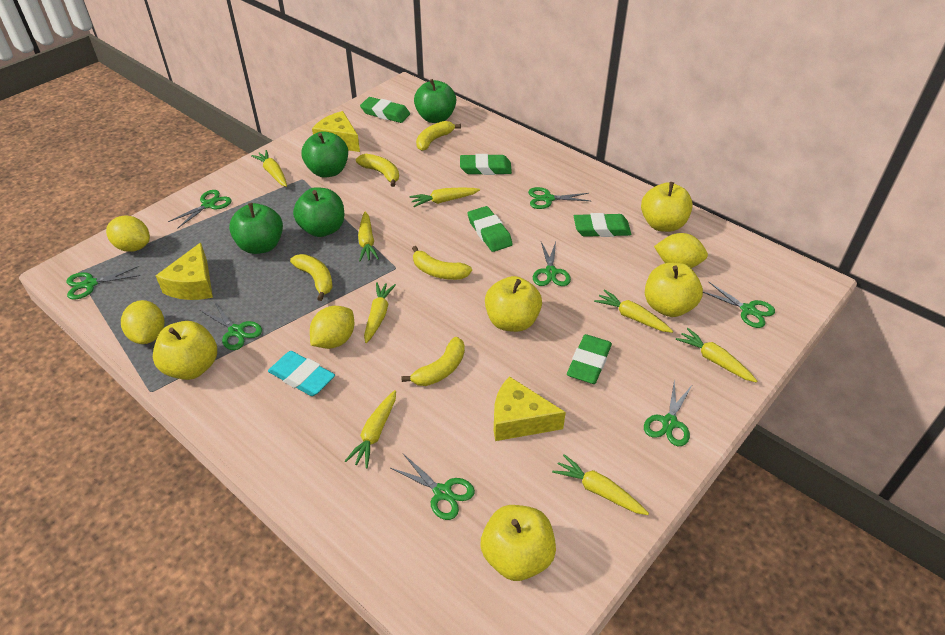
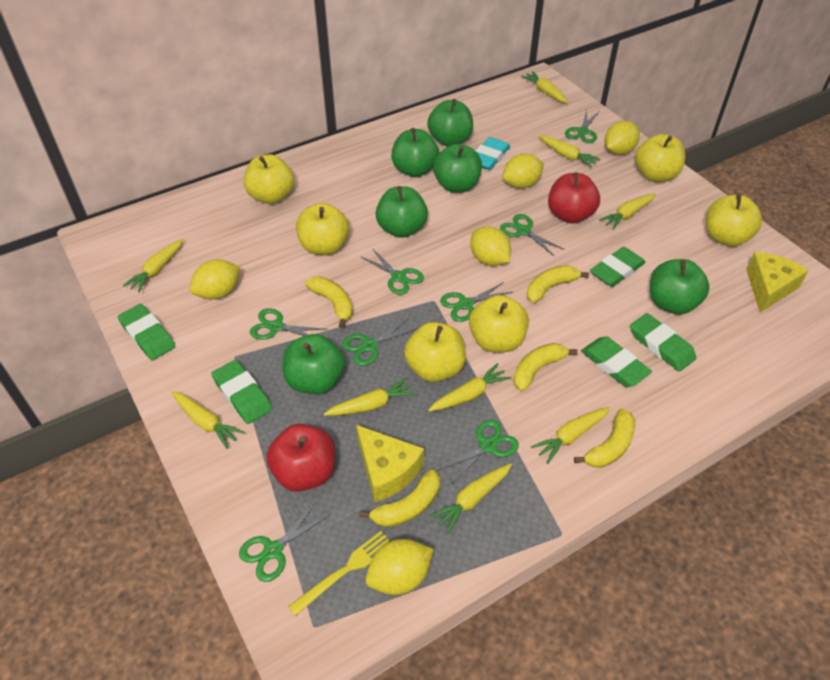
green apple: [229,203,283,254] [293,187,345,237] [301,131,348,178] [414,79,456,123] = 4 -> [283,334,345,395] [376,186,428,238] [391,128,439,177] [427,99,473,147] [433,144,482,193] [650,259,710,315] = 6
red apple: none = 0 -> [267,424,335,492] [548,172,600,224] = 2
yellow apple: [153,321,217,380] [481,505,556,581] [485,276,542,332] [641,182,693,232] [645,263,703,317] = 5 -> [244,154,294,204] [296,203,349,255] [404,322,466,382] [469,295,529,353] [635,134,686,182] [706,194,762,246] = 6
yellow carrot: [251,150,287,187] [345,390,396,468] [358,211,379,261] [364,282,396,343] [410,188,480,207] [552,454,649,515] [594,289,673,333] [676,328,757,382] = 8 -> [123,239,183,292] [172,391,245,449] [324,378,416,416] [428,363,511,412] [430,464,512,534] [521,71,568,103] [531,407,610,464] [539,135,600,168] [599,193,656,230] = 9
yellow cheese: [156,243,213,300] [312,111,360,152] [494,376,566,441] = 3 -> [356,425,424,502] [746,252,809,313] = 2
yellow fork: none = 0 -> [288,531,390,616] = 1
yellow lemon: [106,216,150,252] [121,300,164,344] [310,306,354,349] [654,233,708,268] = 4 -> [190,259,240,299] [366,539,433,595] [470,226,511,266] [502,153,544,188] [605,121,640,155] = 5

